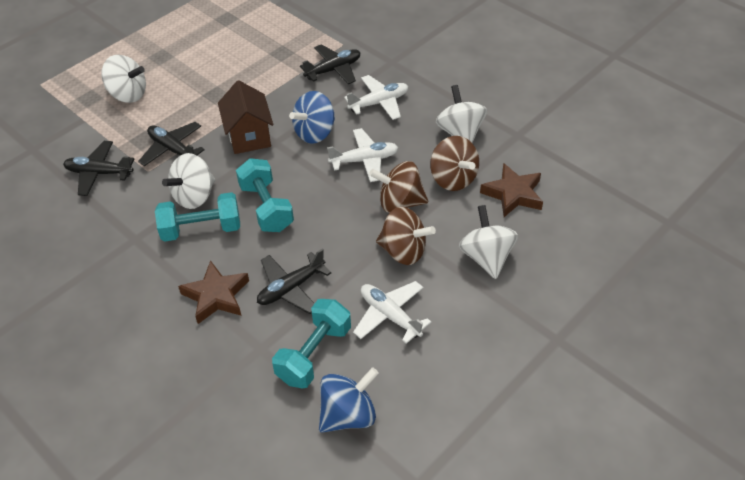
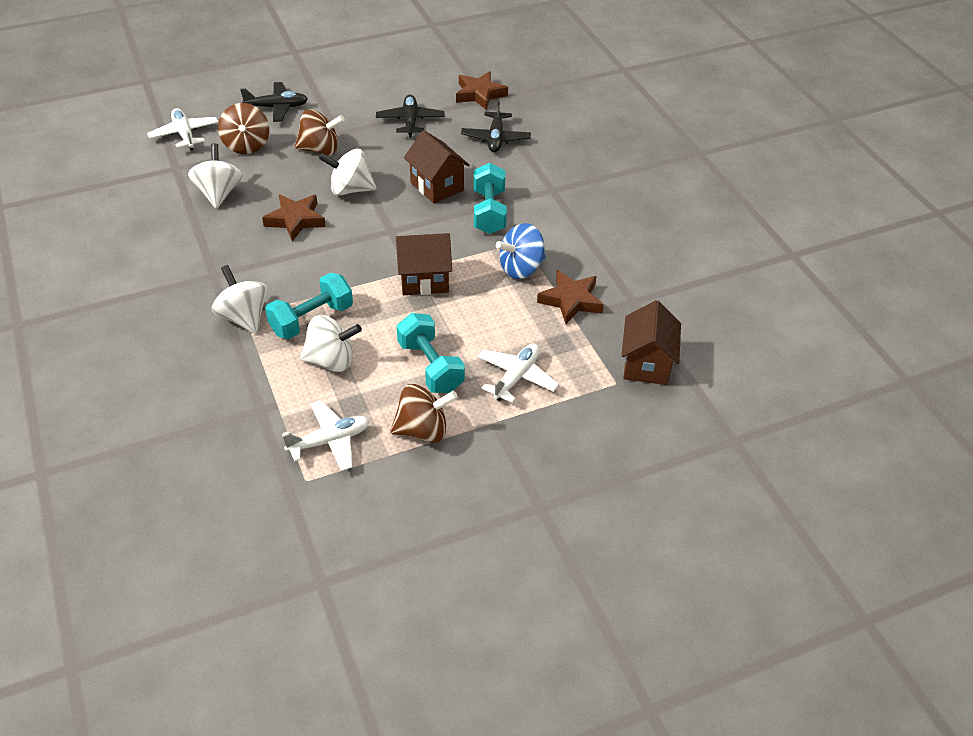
black plane: [63,141,134,196] [138,122,205,166] [257,249,332,314] [300,44,360,84] = 4 -> [240,82,308,122] [376,95,445,138] [461,99,531,152] = 3
blue spinning top: [289,91,335,144] [319,367,379,433] = 2 -> [496,223,546,279] = 1
brown house: [218,80,273,154] = 1 -> [396,233,452,295] [404,130,470,204] [622,300,681,385] = 3
brown star: [178,260,249,324] [480,163,543,217] = 2 -> [262,194,326,242] [456,71,508,110] [537,270,604,324] = 3

